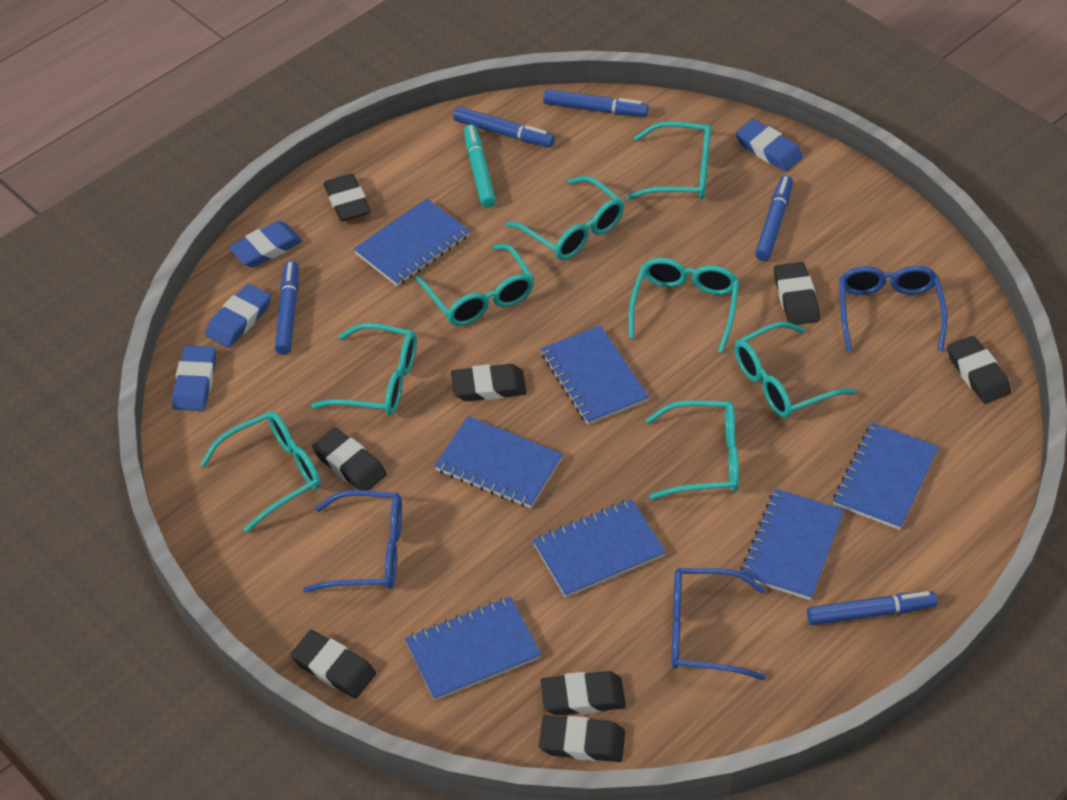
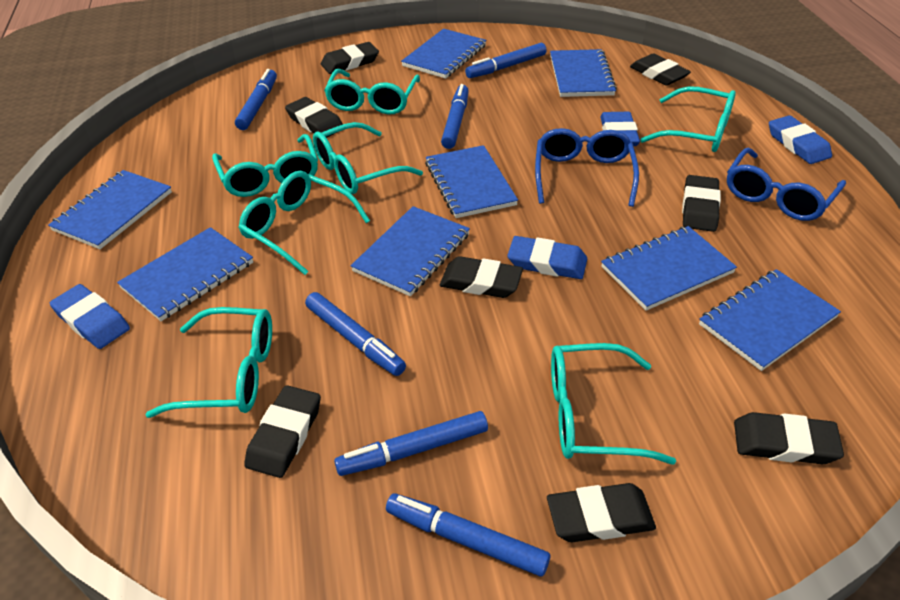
blue glasses: [303,490,402,593] [671,568,766,680] [839,266,947,352] = 3 -> [535,128,639,207] [727,148,846,221] = 2
blue marker: [275,260,298,355] [453,107,554,147] [543,89,649,117] [755,175,793,261] [807,591,938,625] = 5 -> [235,69,277,130] [305,292,406,376] [334,411,488,476] [386,493,550,577] [441,84,469,149] [465,43,547,78] = 6
blue notebook: [354,199,470,286] [405,597,541,701] [435,416,563,508] [533,499,666,598] [541,325,649,425] [740,489,844,600] [833,423,939,530] = 7 -> [48,170,172,249] [117,227,253,321] [351,206,470,296] [401,29,486,79] [425,145,518,218] [550,49,617,97] [601,226,737,311] [699,269,841,371] = 8
turquoise glasses: [200,411,321,533] [311,323,417,415] [415,244,534,326] [506,176,624,260] [626,121,711,200] [628,258,739,353] [646,401,739,500] [735,322,856,418] = 8 -> [145,307,272,418] [212,134,318,197] [238,171,370,275] [313,122,423,194] [324,69,420,114] [551,343,676,465] [640,86,736,152] = 7
turquoise marker: [464,124,496,208] = 1 -> none = 0

